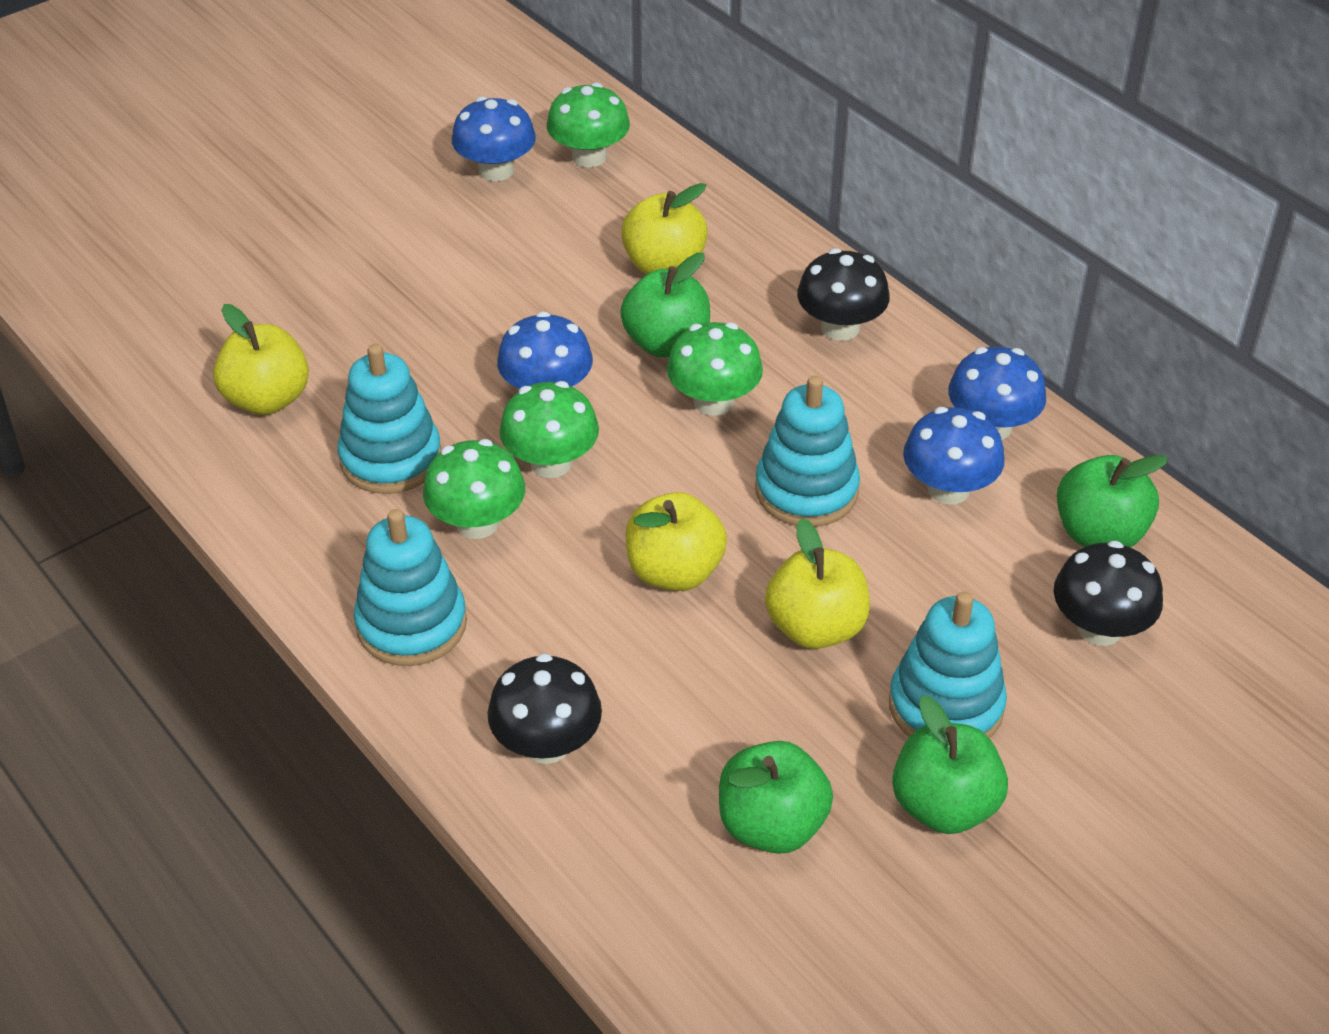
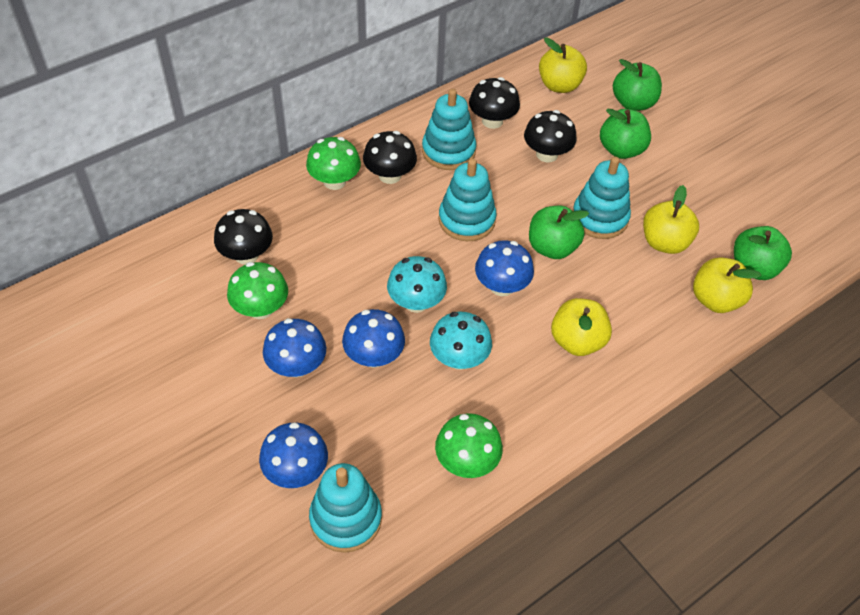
black mushroom: [488,653,602,764] [797,248,890,341] [1054,541,1163,646] = 3 -> [214,209,273,265] [363,131,417,184] [469,77,520,129] [524,110,577,162] = 4
green mushroom: [423,439,525,539] [499,381,599,478] [547,83,630,167] [667,322,763,416] = 4 -> [227,262,288,319] [306,137,361,190] [435,413,503,478] = 3
turquoise mushroom: none = 0 -> [387,256,447,313] [430,312,492,370] = 2

